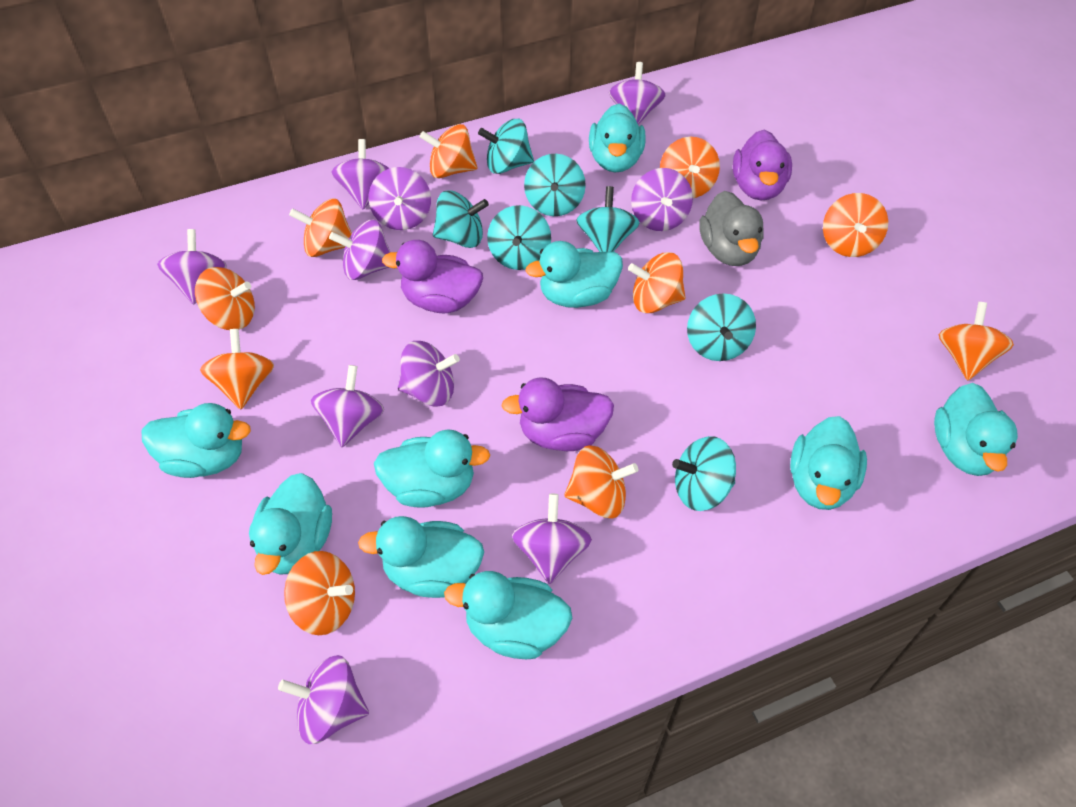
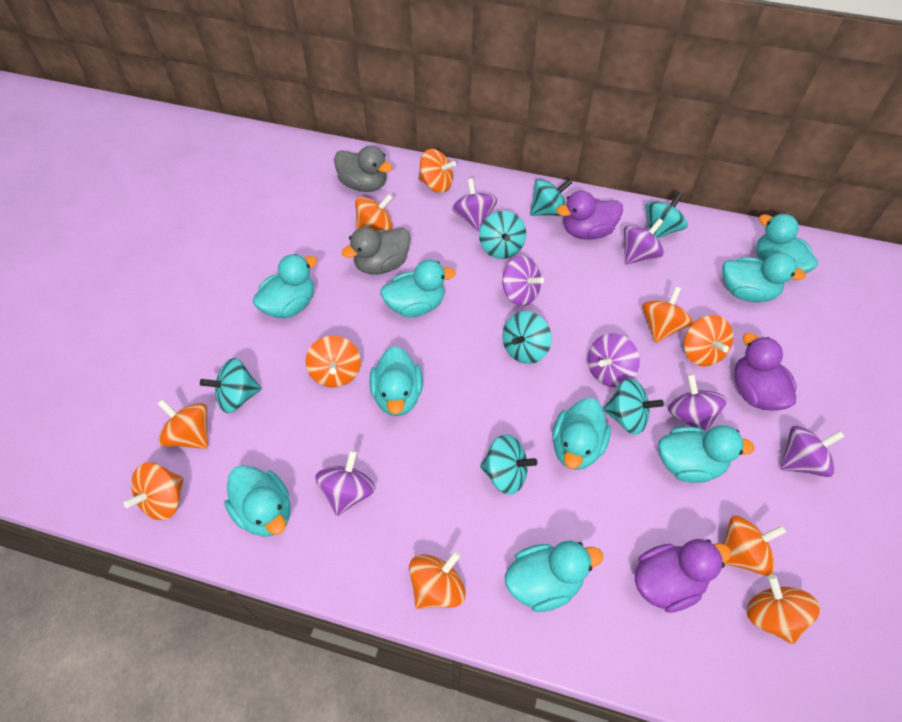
grey duck: [700,191,764,266] = 1 -> [334,145,393,192] [342,227,410,275] = 2
purple spinning top: [157,229,227,305] [278,655,369,744] [311,365,384,447] [329,219,390,280] [331,139,389,209] [369,167,431,230] [398,341,460,407] [512,494,592,584] [609,62,666,125] [631,168,693,231] = 10 -> [315,450,375,516] [452,179,497,231] [502,256,544,306] [588,333,640,387] [624,218,664,265] [668,374,727,433] [780,426,845,477] = 7

